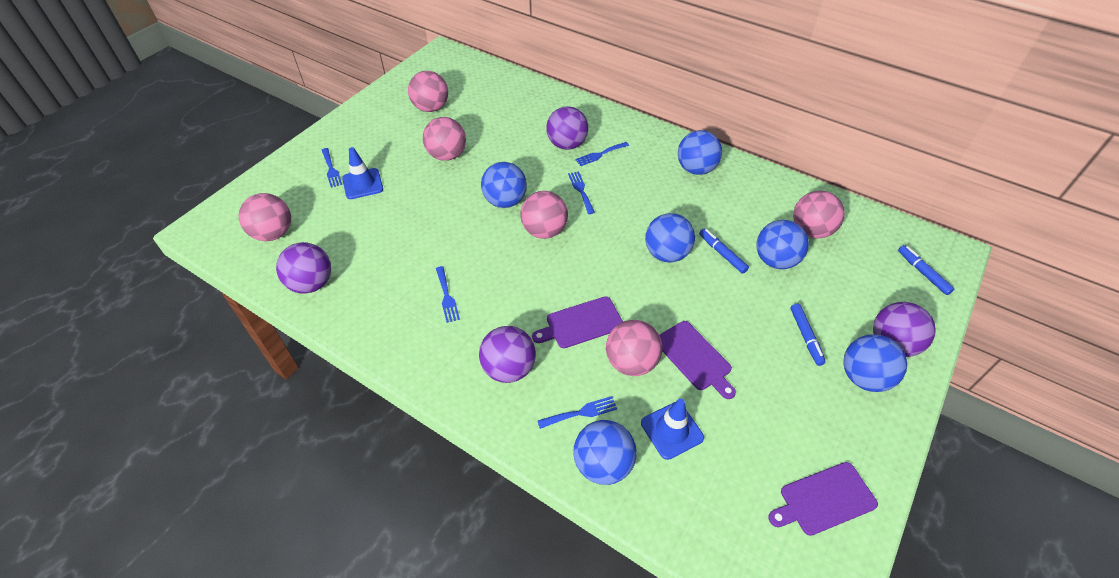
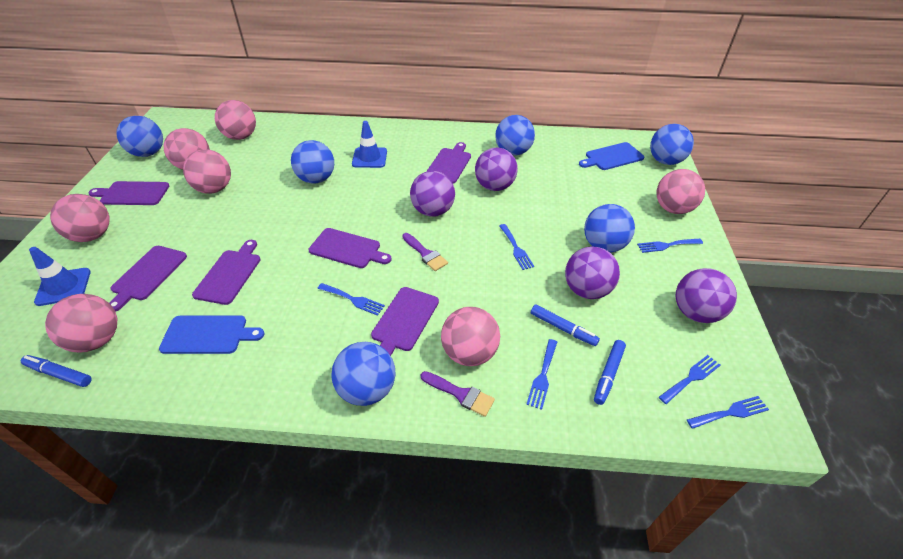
blue cutting board: none = 0 -> [159,316,264,354] [579,142,644,170] = 2
blue fork: [322,148,342,188] [436,266,460,323] [538,396,617,429] [568,172,595,214] [575,142,629,166] = 5 -> [317,283,385,316] [499,224,534,270] [526,339,557,410] [637,239,703,253] [659,355,720,404] [687,396,769,429] = 6
pink ball: [239,193,291,241] [408,71,448,112] [423,117,466,161] [520,191,568,239] [606,320,662,376] [793,191,845,238] = 6 -> [45,294,117,352] [50,194,109,242] [164,128,210,170] [183,149,231,194] [215,100,256,140] [441,307,500,366] [656,169,705,214] = 7
purple brush: none = 0 -> [402,233,448,271] [421,371,495,417] = 2
purple cutting board: [532,296,623,348] [659,321,736,399] [768,462,878,536] = 3 -> [88,181,170,205] [109,246,187,312] [192,240,261,305] [309,228,392,268] [371,287,439,356] [426,142,471,184] = 6

